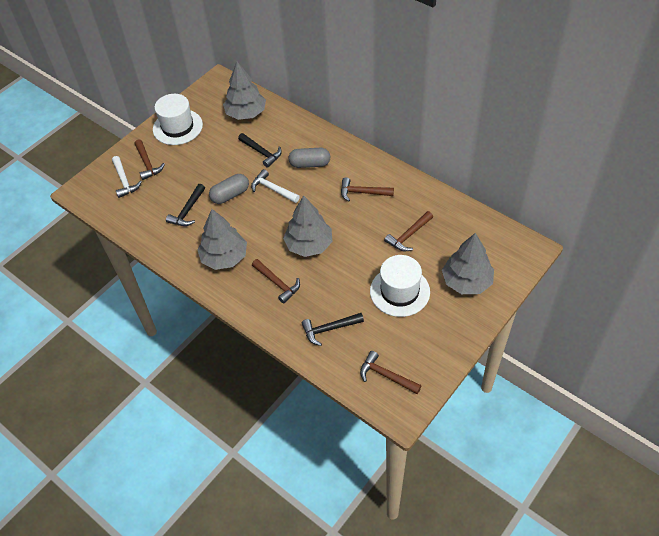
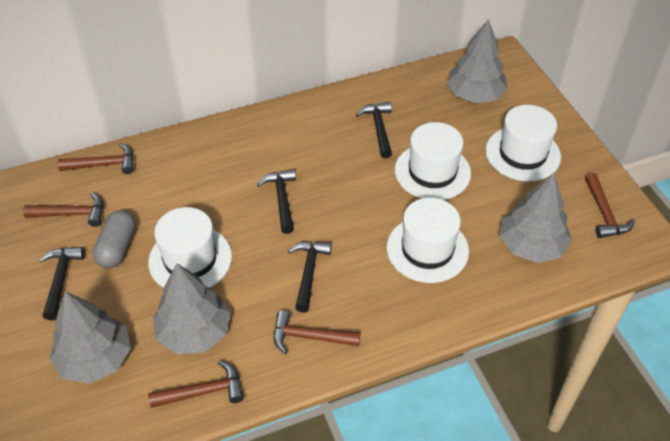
black hammer: [166,184,205,226] [238,133,282,168] [302,313,364,346] = 3 -> [39,247,85,320] [257,169,296,234] [288,241,332,313] [356,101,392,158] = 4
grey capsule: [209,174,249,204] [288,148,331,168] = 2 -> [93,210,135,268] = 1
white hammer: [112,156,142,198] [251,169,300,203] = 2 -> none = 0
white hat: [153,94,203,145] [370,255,430,317] = 2 -> [148,207,232,288] [387,198,469,283] [395,122,471,200] [486,105,561,181] = 4

